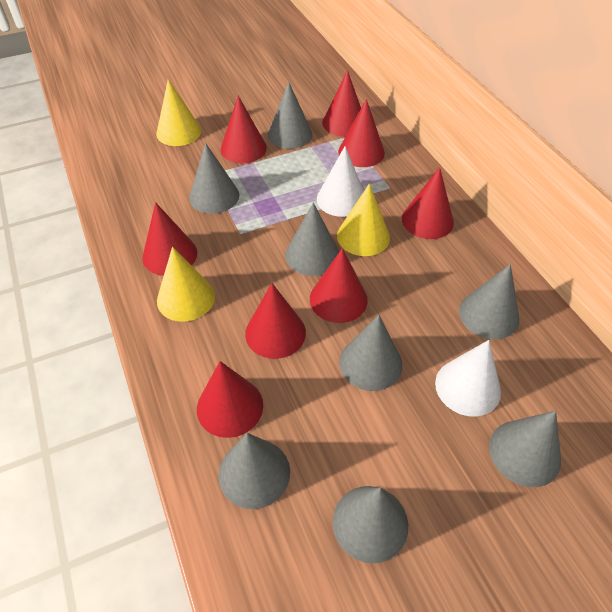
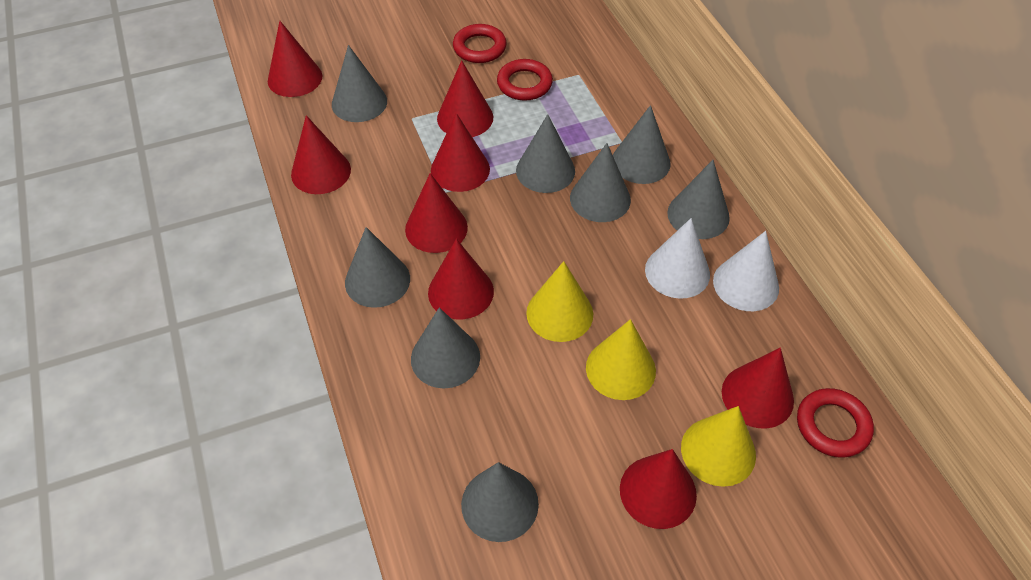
red ring: none = 0 -> [453,24,507,63] [497,59,553,101] [797,388,874,458] = 3

